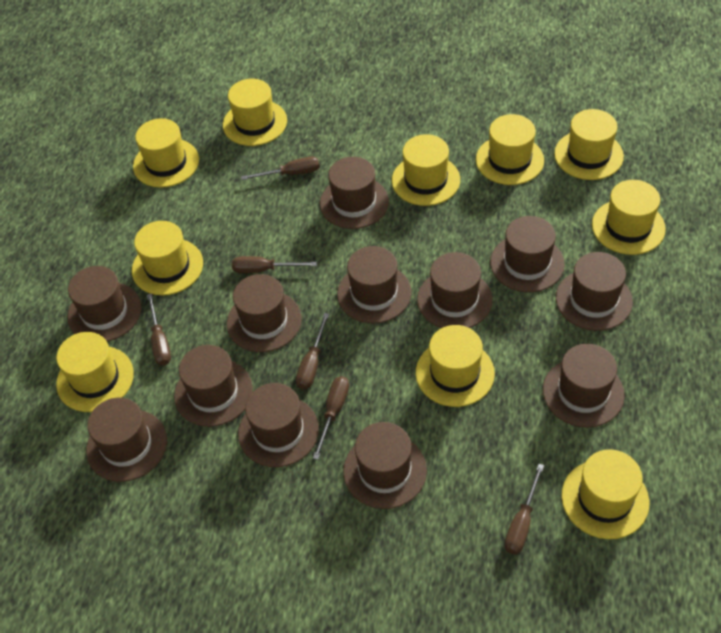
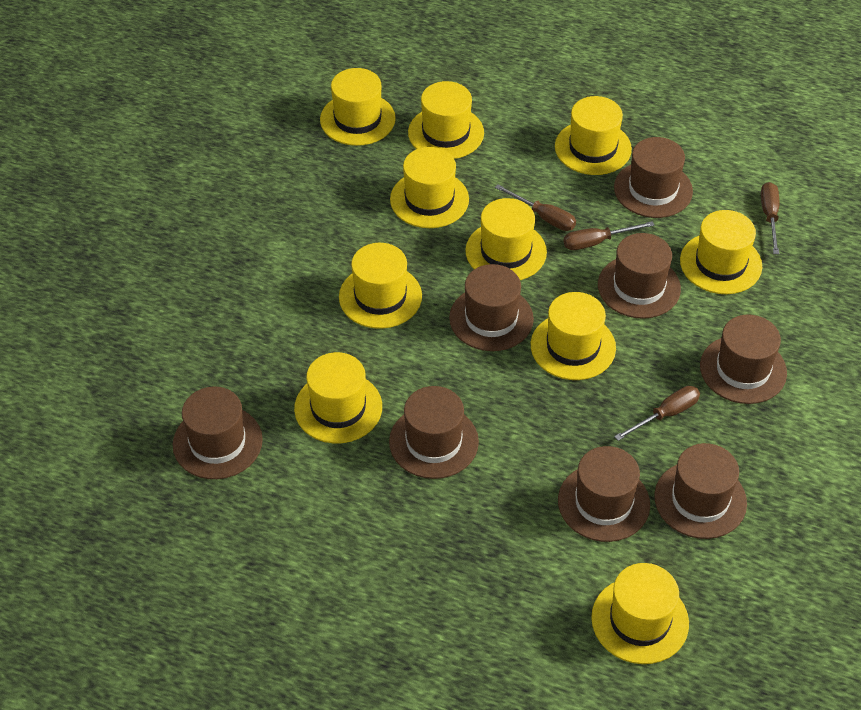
brown hat: [67,266,141,342] [86,398,167,482] [174,345,253,427] [227,274,302,352] [238,383,319,467] [320,157,389,229] [337,246,412,324] [343,422,427,509] [417,252,493,328] [490,216,565,292] [543,344,625,428] [556,252,633,331] = 12 -> [173,387,263,479] [389,386,479,479] [449,264,534,351] [558,446,650,542] [598,233,681,319] [614,137,693,218] [654,443,747,539] [700,315,787,404] = 8
brown screwdriver: [147,294,171,366] [232,256,317,273] [241,157,320,180] [296,313,329,390] [313,376,349,460] [505,464,544,555] = 6 -> [495,184,576,231] [563,221,655,250] [614,386,700,441] [761,182,779,254] = 4

